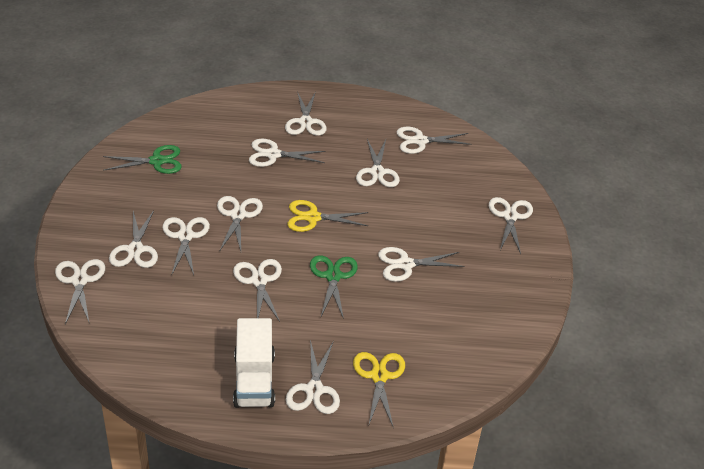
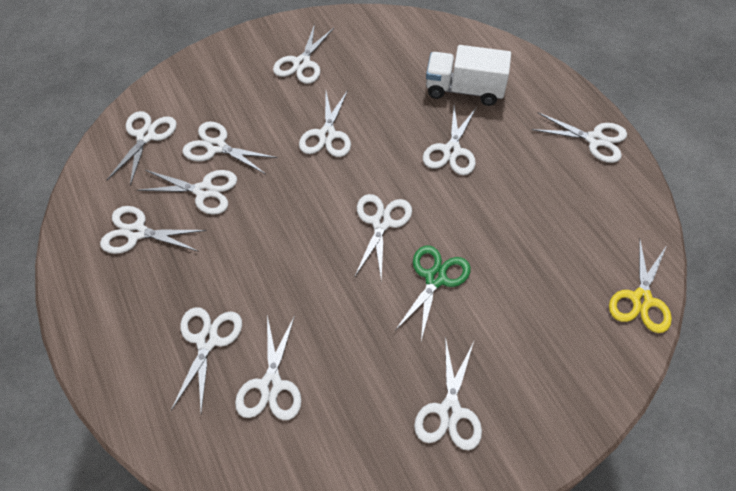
green scissors: [103,145,182,174] [310,255,358,319] = 2 -> [395,245,471,341] = 1
yellow scissors: [288,200,368,232] [353,352,405,428] = 2 -> [609,238,672,333] = 1

